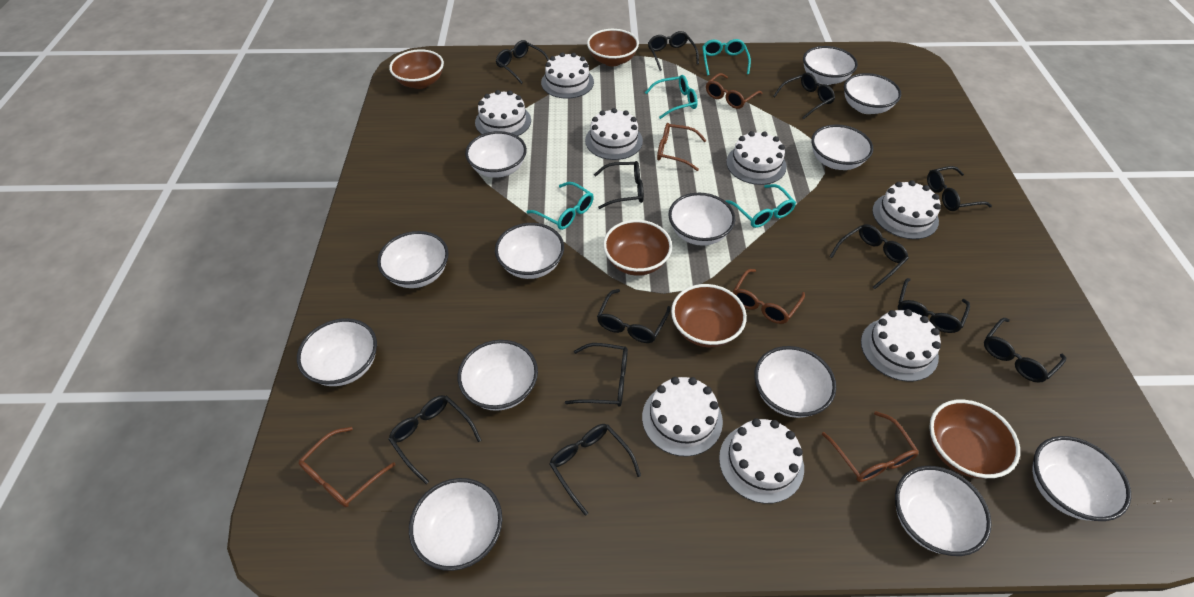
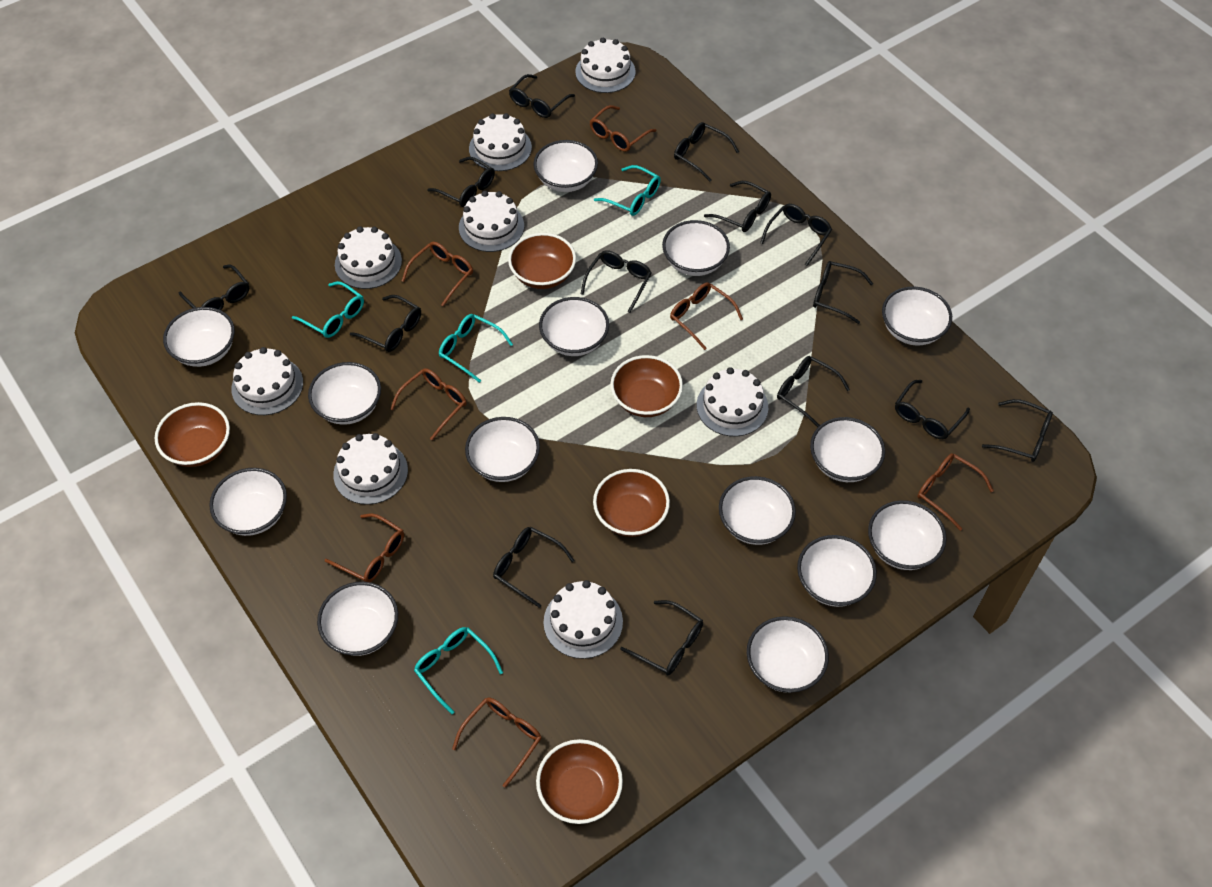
black glasses: [388,395,481,484] [496,40,549,84] [549,424,641,516] [565,343,628,407] [594,161,644,209] [597,289,671,343] [648,31,699,71] [773,73,835,119] [829,224,909,289] [898,278,970,333] [927,166,992,211] [984,318,1066,383] = 12 -> [179,264,249,310] [350,295,421,352] [427,157,495,207] [493,527,575,608] [509,74,575,118] [581,250,651,313] [620,600,703,675] [674,122,739,181] [704,181,771,232] [760,204,832,266] [777,356,850,427] [813,261,873,324] [895,380,970,439] [982,399,1053,462] = 14
brown glasses: [298,427,395,507] [657,123,707,171] [706,73,762,109] [733,269,805,324] [822,411,919,482] = 5 -> [325,513,404,582] [390,368,467,440] [402,242,473,306] [452,697,541,788] [590,105,656,152] [670,282,743,350] [917,453,994,531] = 7
white bowl: [297,318,377,386] [377,231,449,288] [409,478,502,571] [458,340,538,411] [465,131,527,178] [495,223,564,279] [669,193,735,246] [754,346,836,418] [803,46,858,85] [811,125,873,170] [844,73,901,114] [895,466,992,556] [1032,436,1131,521] = 13 -> [163,307,235,367] [209,468,287,536] [308,362,381,425] [317,582,398,656] [465,417,540,482] [533,140,598,192] [539,297,609,356] [662,220,730,276] [719,476,796,545] [747,616,829,693] [797,535,877,607] [810,417,885,482] [868,500,947,570] [882,287,952,345] = 14

